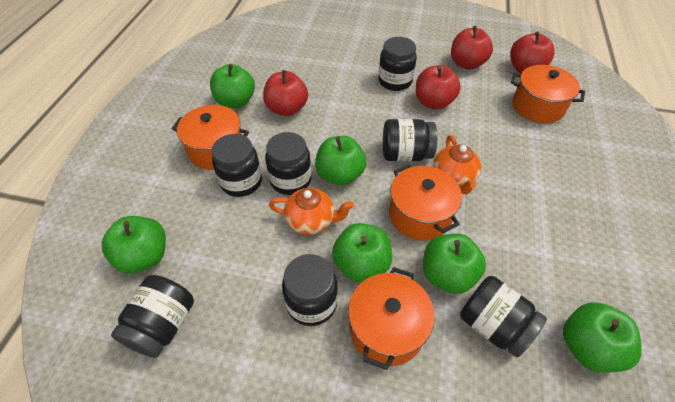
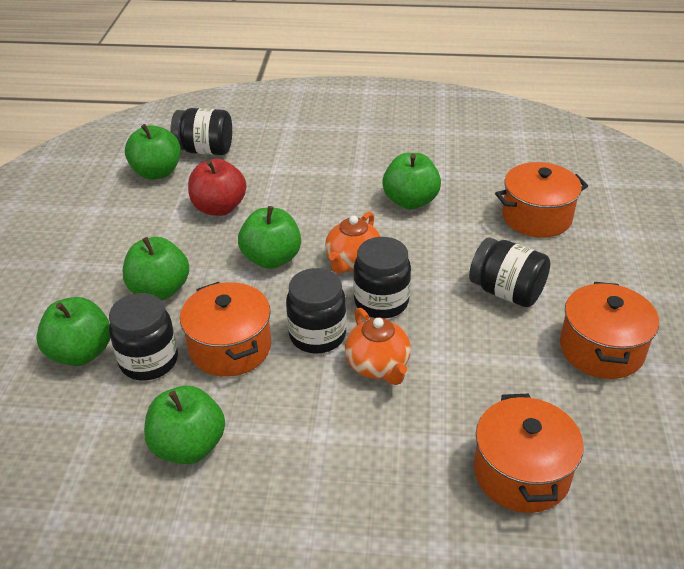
black jar: [111,275,194,358] [212,134,262,197] [265,132,312,195] [282,254,338,326] [378,37,417,91] [383,119,437,161] [460,276,547,357] = 7 -> [109,293,178,381] [170,108,232,155] [286,268,347,353] [353,237,411,318] [469,237,551,307] = 5
red apple: [263,70,308,116] [416,65,461,110] [451,26,493,70] [510,31,555,73] = 4 -> [188,159,246,216] = 1

